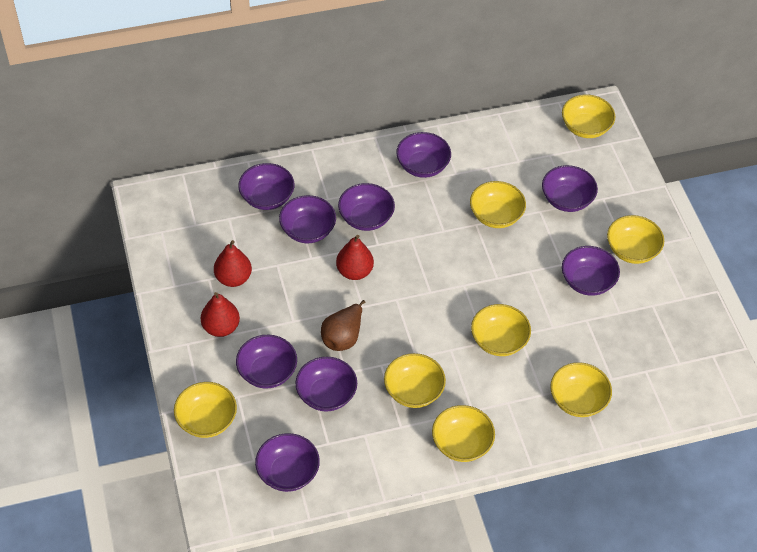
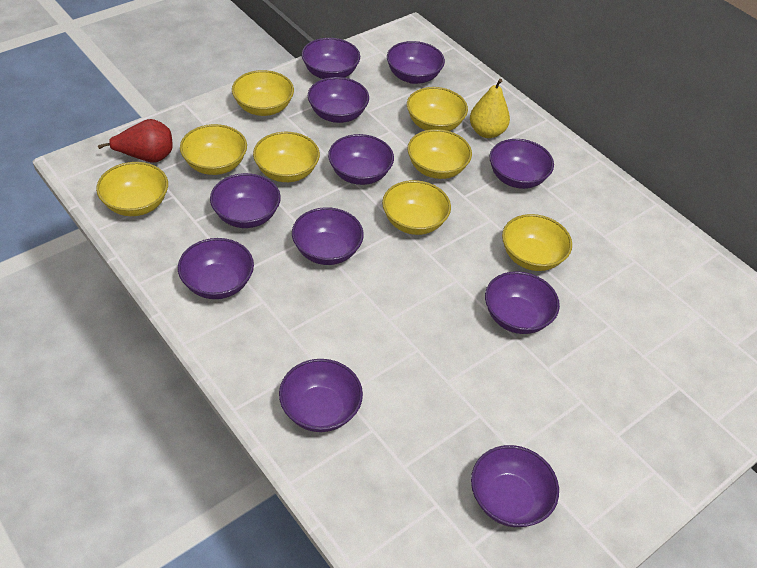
brown pear: [321,300,365,351] = 1 -> none = 0
purple bowl: [236,334,297,389] [238,163,295,210] [255,433,320,492] [279,195,336,243] [296,357,357,411] [338,183,395,231] [396,132,451,178] [542,165,598,212] [562,246,620,296] = 9 -> [178,238,254,299] [210,173,281,228] [279,359,363,432] [292,207,364,265] [301,38,360,79] [308,77,369,123] [328,134,394,185] [387,41,445,84] [471,445,559,527] [485,271,560,334] [490,139,554,189] = 11
red pear: [201,292,240,337] [214,240,252,287] [336,235,374,280] = 3 -> [98,119,173,163] = 1
yellow pear: none = 0 -> [470,79,510,138] = 1

